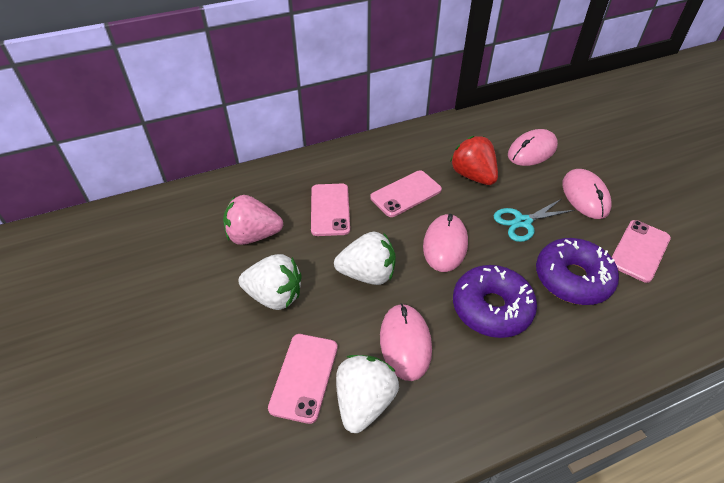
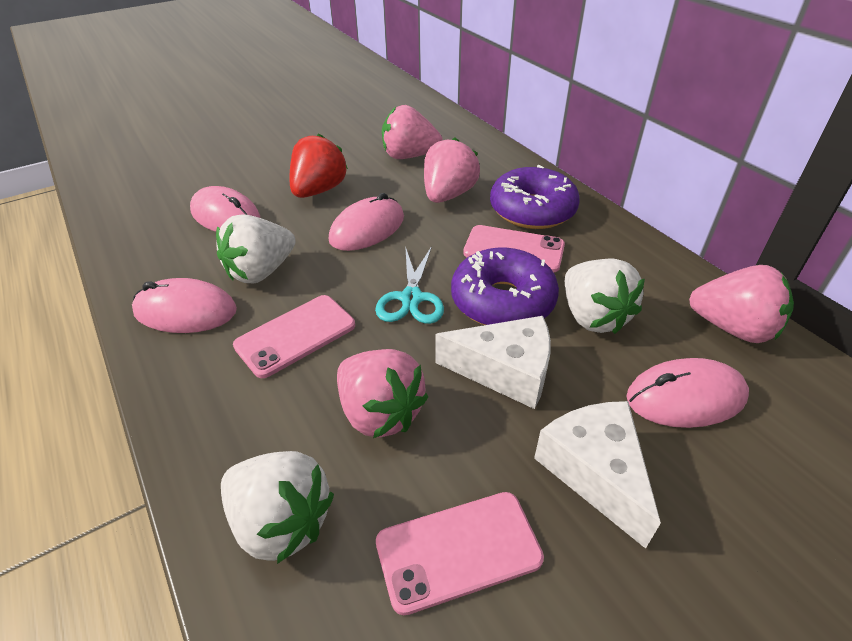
pink phone: [268,334,338,424] [311,184,350,236] [370,170,442,217] [612,220,671,283] = 4 -> [233,295,355,378] [376,492,544,615] [463,225,565,273] = 3
pink strawberry: [223,195,283,245] = 1 -> [337,349,428,438] [382,105,443,159] [424,138,480,203] [689,265,794,343] = 4
white cheese: none = 0 -> [436,316,551,409] [534,401,661,549] = 2

